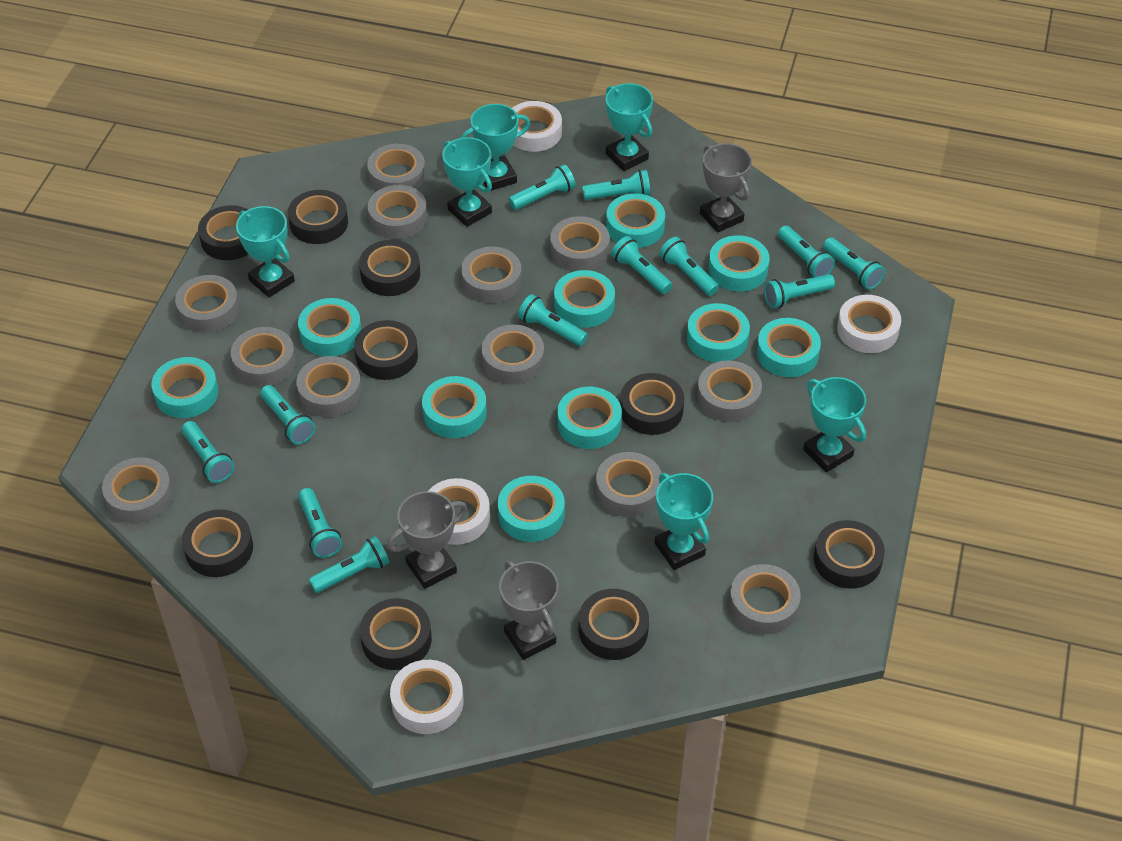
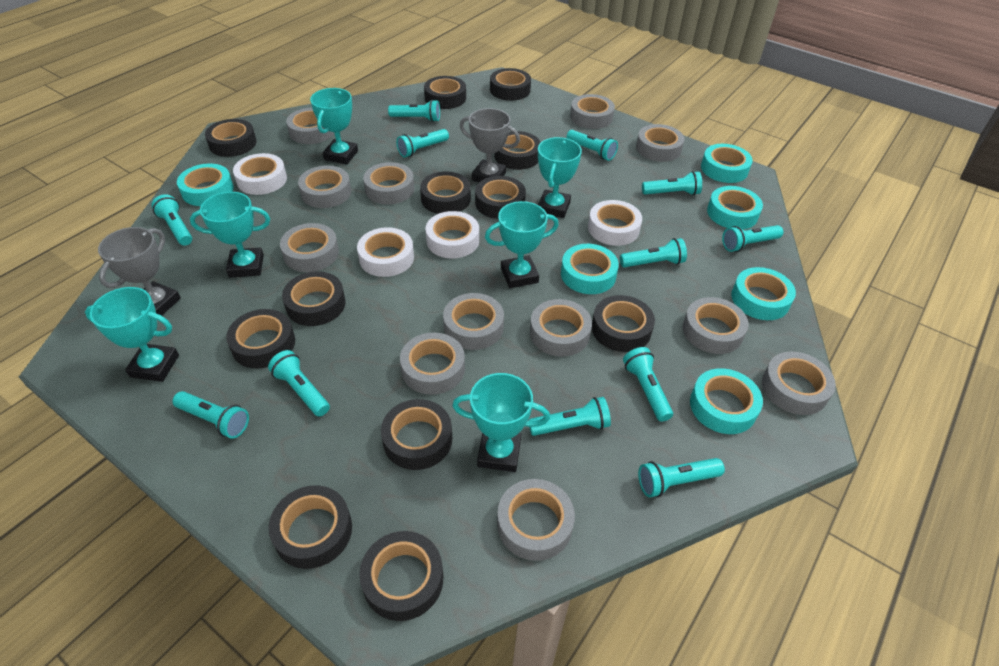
black tape: [182,509,253,577] [198,205,248,260] [288,190,348,244] [354,320,418,380] [359,240,420,296] [360,598,432,670] [579,589,649,660] [620,373,684,435] [814,520,885,589] = 9 -> [205,119,257,157] [226,309,295,368] [269,485,352,569] [282,271,346,326] [359,531,443,621] [381,399,452,470] [420,172,471,214] [424,76,466,109] [475,176,526,219] [490,68,531,101] [494,131,541,170] [592,295,655,352] = 12
grey trophy: [387,491,467,589] [499,561,558,660] [700,143,752,233] = 3 -> [98,227,181,316] [460,108,520,182] = 2
turquoise tape: [151,357,218,418] [298,298,362,356] [422,376,487,438] [498,476,565,542] [554,270,615,328] [557,387,622,449] [606,193,665,248] [687,303,750,362] [708,235,770,292] [757,318,821,377] = 10 -> [177,163,234,206] [561,244,619,294] [690,368,763,434] [701,144,753,183] [707,186,763,229] [731,267,796,320] = 6

